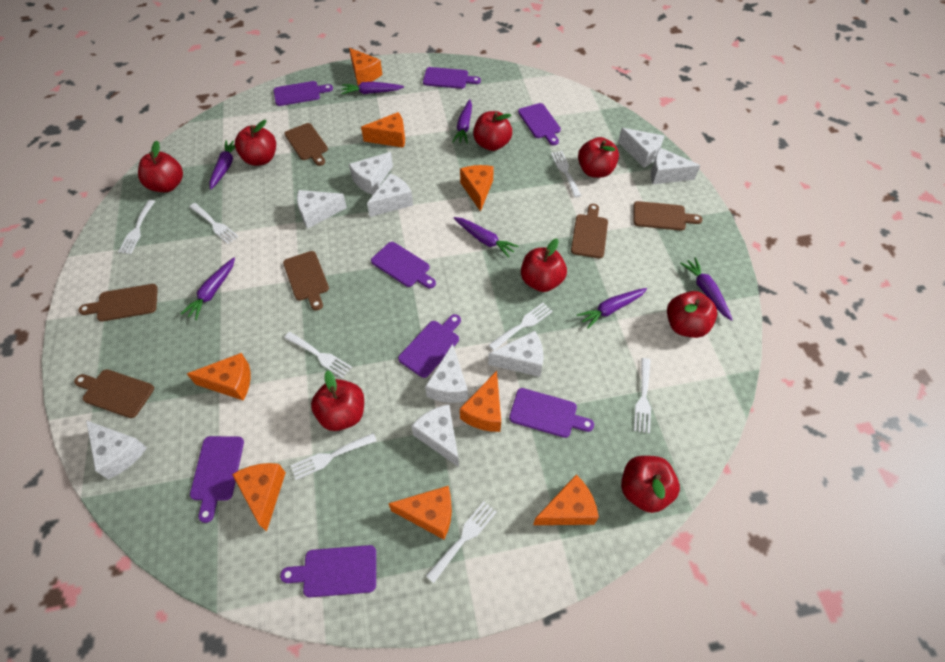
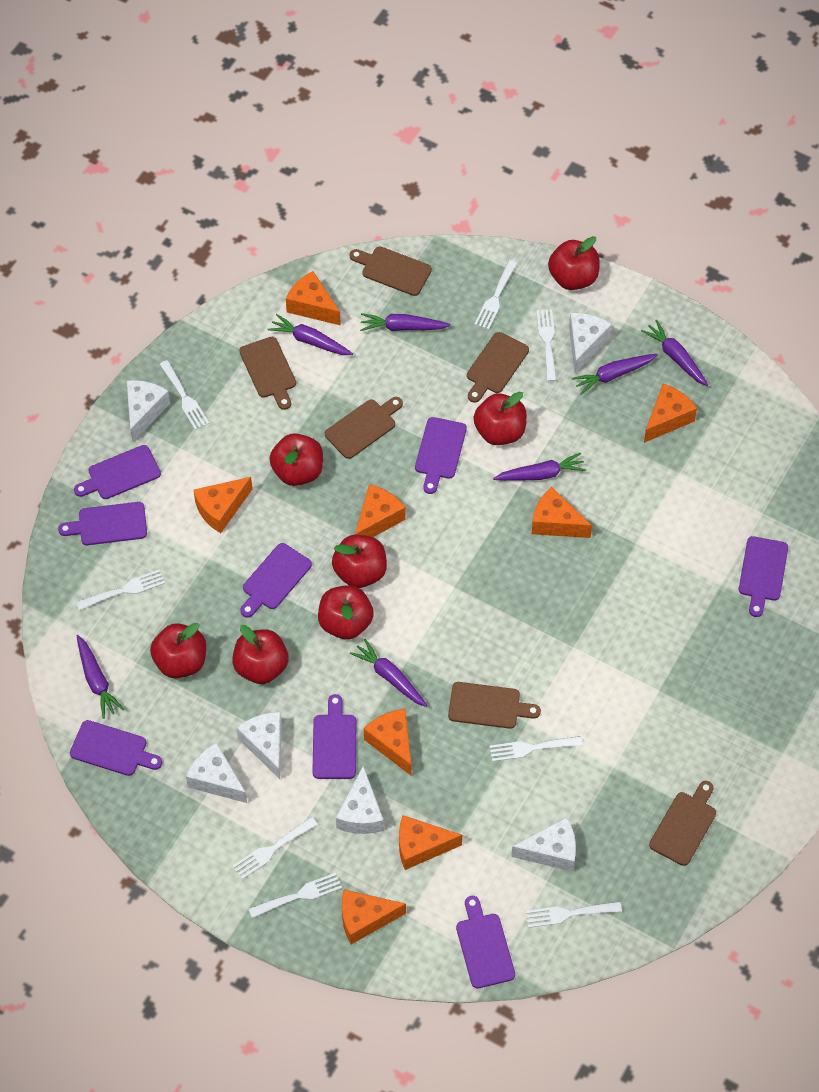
red apple: [138,141,183,192] [235,120,276,166] [311,370,364,431] [473,111,512,151] [521,239,567,292] [578,137,619,178] [621,456,680,513] [667,291,717,338] = 8 -> [150,623,206,678] [232,625,289,684] [269,433,323,486] [318,585,374,640] [332,535,387,588] [474,391,527,445] [548,236,600,290] = 7
white cheese: [86,420,147,479] [297,190,347,229] [349,152,393,195] [367,173,413,217] [411,404,459,467] [425,344,468,403] [488,331,543,377] [618,128,664,168] [651,148,700,184] = 9 -> [127,380,170,442] [186,742,247,803] [237,712,282,779] [336,766,384,834] [511,817,576,872] [569,313,612,373] = 6

